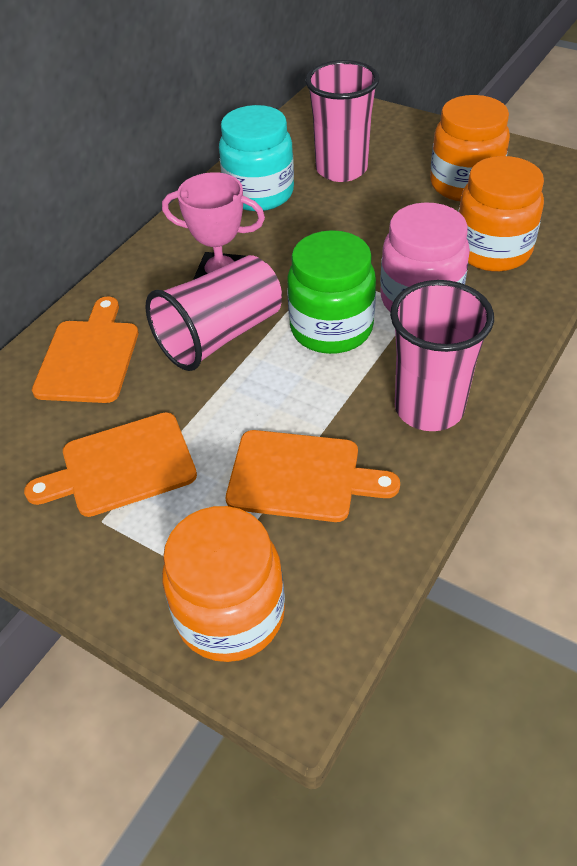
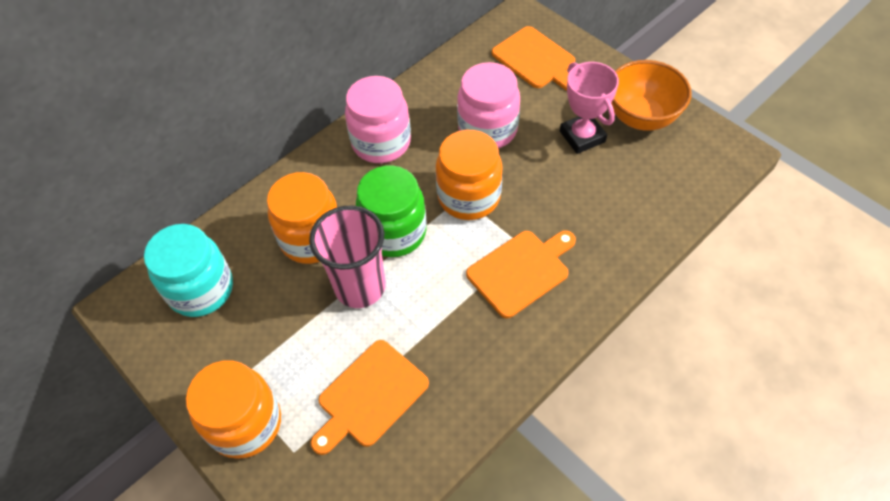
orange bowl: none = 0 -> [611,60,691,131] = 1
pink cup: [145,255,282,371] [305,60,379,182] [390,280,494,431] = 3 -> [309,205,386,308] = 1
pink jar: [380,202,470,312] = 1 -> [345,76,411,163] [457,62,520,148] = 2

